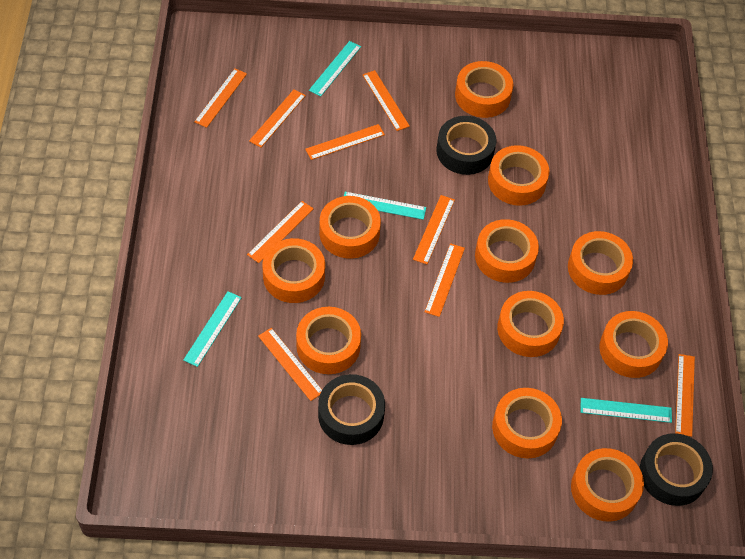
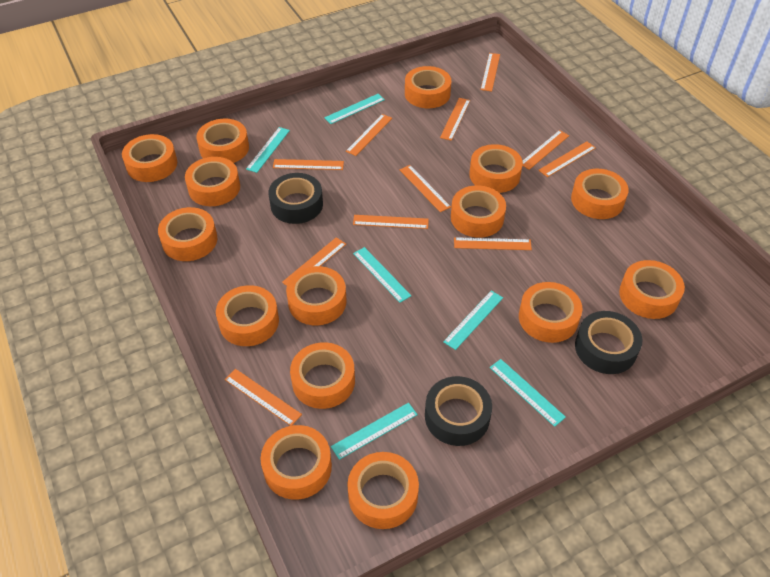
orange ruler: [194,69,247,128] [247,201,314,263] [249,89,306,147] [258,328,322,401] [305,124,385,160] [363,70,410,131] [413,195,455,264] [425,243,465,317] [675,354,695,437] = 9 -> [225,369,302,426] [273,159,344,170] [282,237,346,286] [346,114,392,156] [353,215,429,229] [400,165,451,212] [440,98,470,141] [454,237,532,250] [481,53,500,91] [522,130,569,170] [538,141,596,177] = 11
orange tape: [262,238,325,303] [296,307,361,374] [319,196,381,259] [455,61,513,118] [475,219,539,283] [488,145,549,206] [492,388,562,458] [497,291,564,357] [568,231,633,295] [571,448,644,522] [599,311,668,378] = 11 -> [122,134,177,182] [158,207,217,261] [185,157,240,206] [196,119,249,163] [216,285,279,346] [261,425,332,500] [286,266,347,326] [290,342,355,409] [347,452,419,529] [405,66,451,108] [451,185,506,238] [469,144,523,193] [519,282,582,343] [571,169,629,219] [619,260,685,319] = 15
turquoise ruler: [183,291,242,367] [309,41,361,97] [344,192,426,220] [581,398,672,423] = 4 -> [246,127,290,173] [324,94,385,124] [331,403,418,460] [353,247,411,303] [443,290,503,350] [490,359,566,427] = 6

